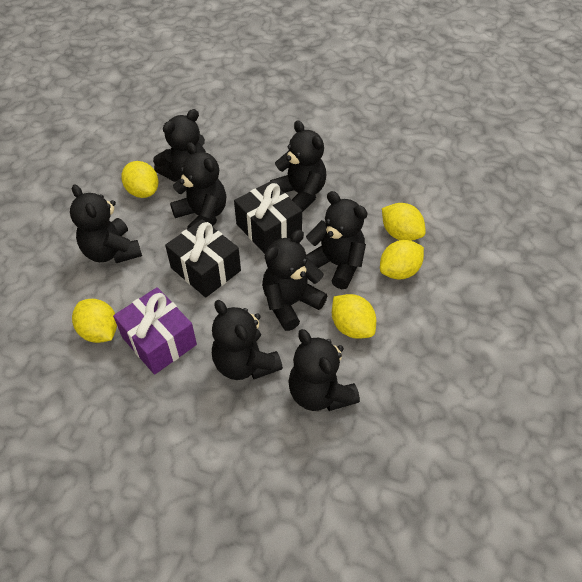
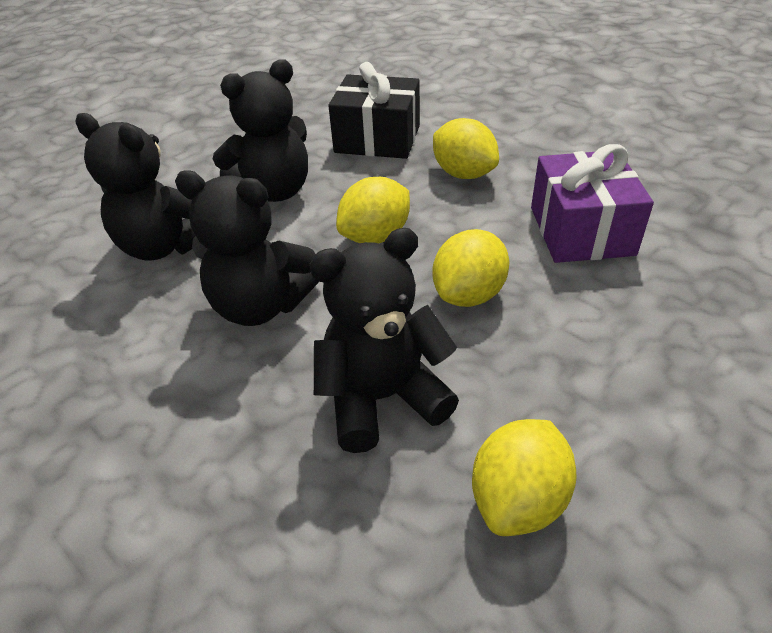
black gift: [165,219,241,298] [234,181,302,254] = 2 -> [328,62,420,159] = 1
black teddy bear: [70,184,142,263] [153,109,206,182] [170,142,226,229] [212,300,283,380] [262,230,327,331] [270,120,326,212] [288,329,360,411] [306,191,368,289] = 8 -> [76,113,196,261] [175,171,320,326] [213,59,308,202] [310,228,459,453] = 4
yellow lemon: [72,299,117,343] [121,161,159,198] [332,294,376,339] [380,240,424,280] [382,203,426,241] = 5 -> [336,177,410,244] [432,229,509,307] [433,118,499,179] [472,419,577,536] = 4

